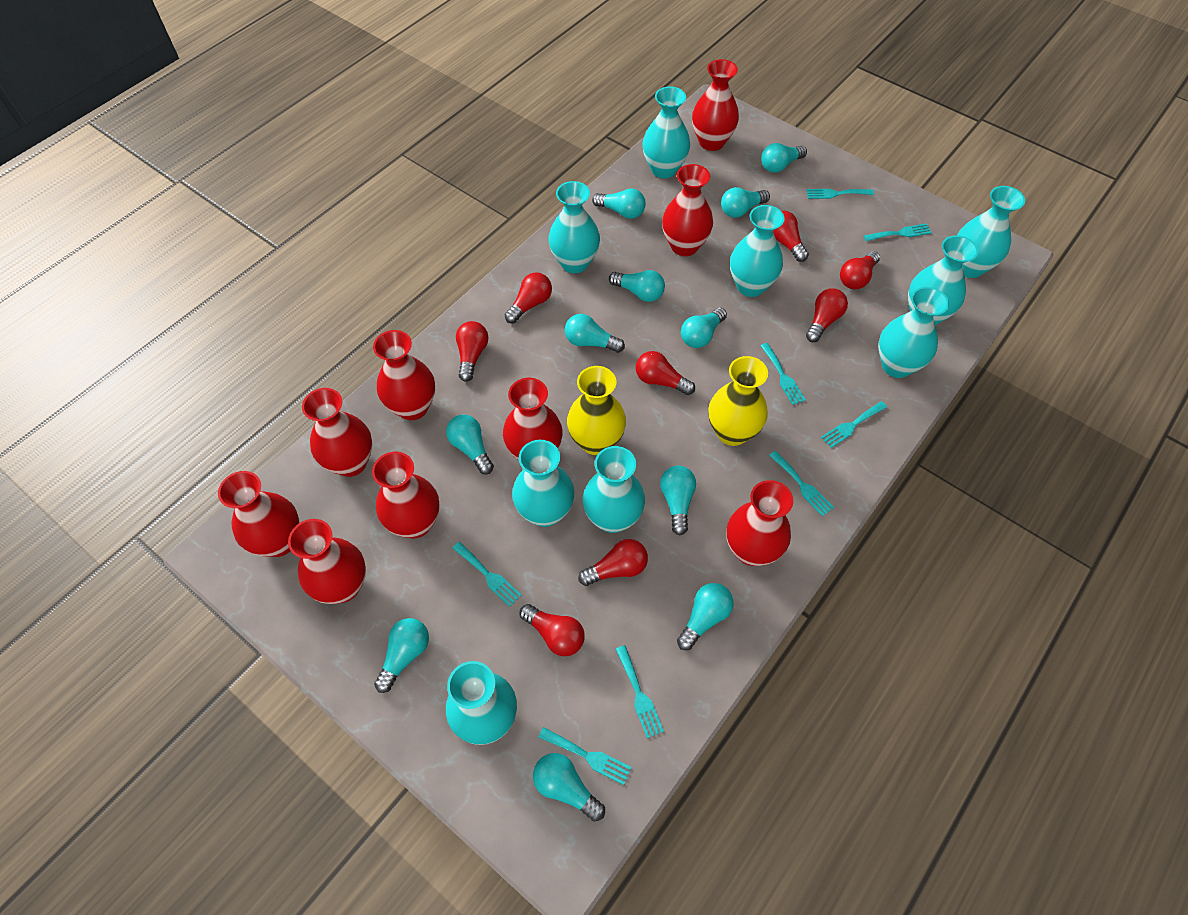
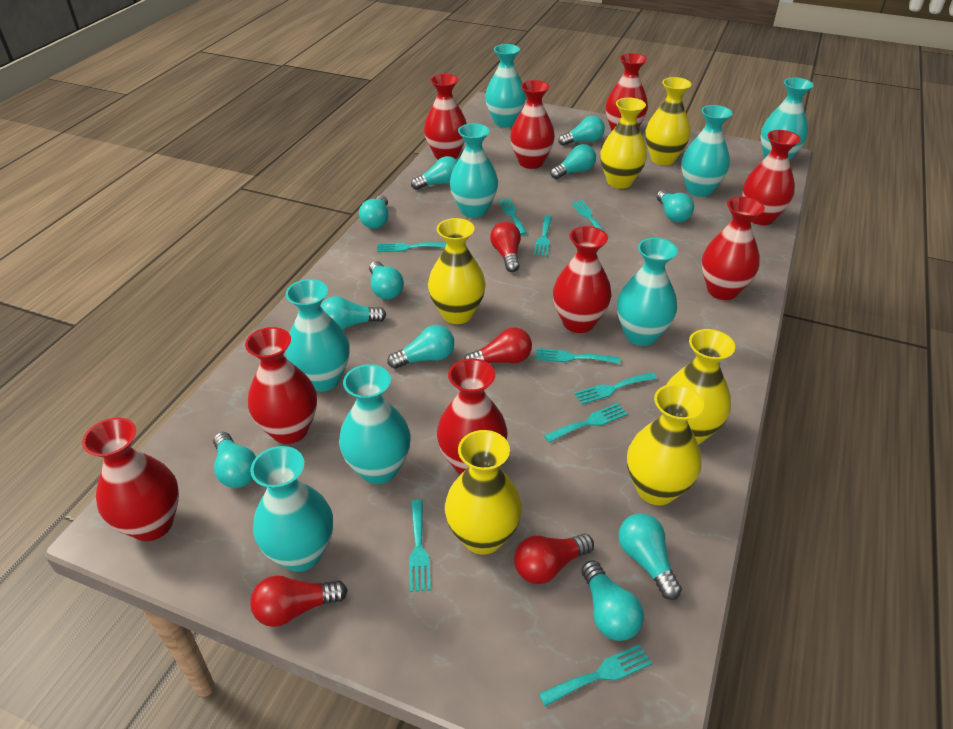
red light bulb: [456,321,488,382] [505,272,552,324] [519,604,585,656] [578,539,648,586] [636,351,695,395] [773,211,809,262] [806,288,848,342] [840,251,880,289] = 8 -> [250,575,347,627] [464,327,532,363] [490,222,521,272] [514,534,594,584] = 4
turquoise fork: [453,542,522,607] [538,727,632,785] [616,645,664,738] [761,343,806,405] [769,451,834,516] [806,189,874,199] [821,401,887,448] [864,223,932,241] = 8 -> [377,242,446,252] [409,500,431,592] [498,198,527,235] [534,215,552,257] [536,348,620,364] [539,644,652,706] [544,403,627,443] [571,200,607,234] [574,372,657,404] = 9
turquoise vase: [446,661,517,745] [512,440,575,527] [548,181,600,273] [583,446,645,533] [643,87,690,178] [730,205,784,297] [878,287,949,378] [908,235,978,325] [957,186,1025,278] = 9 -> [250,446,333,572] [285,279,350,392] [339,364,411,484] [450,123,498,218] [485,44,526,127] [617,238,678,346] [681,105,733,197] [761,78,814,161] = 8
yellow vase: [567,366,626,455] [708,356,768,446] = 2 -> [428,218,486,324] [445,430,522,555] [600,98,647,189] [627,384,704,505] [645,77,691,165] [666,329,735,445] = 6

